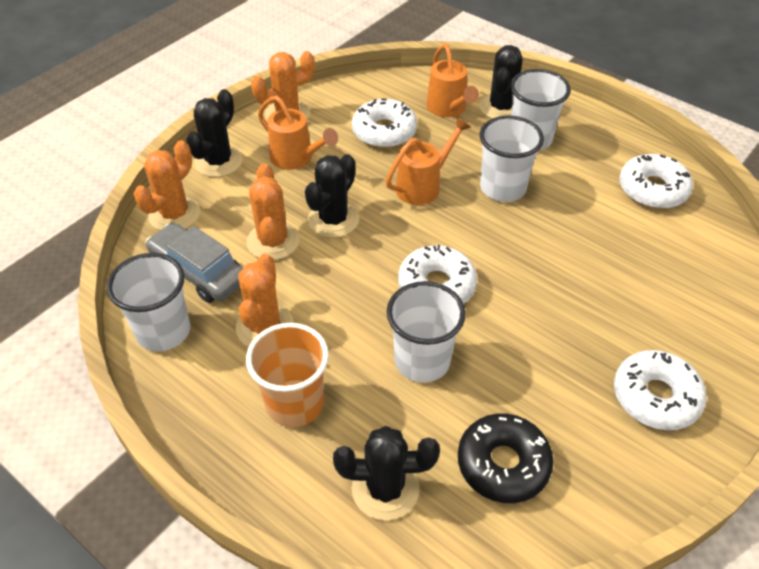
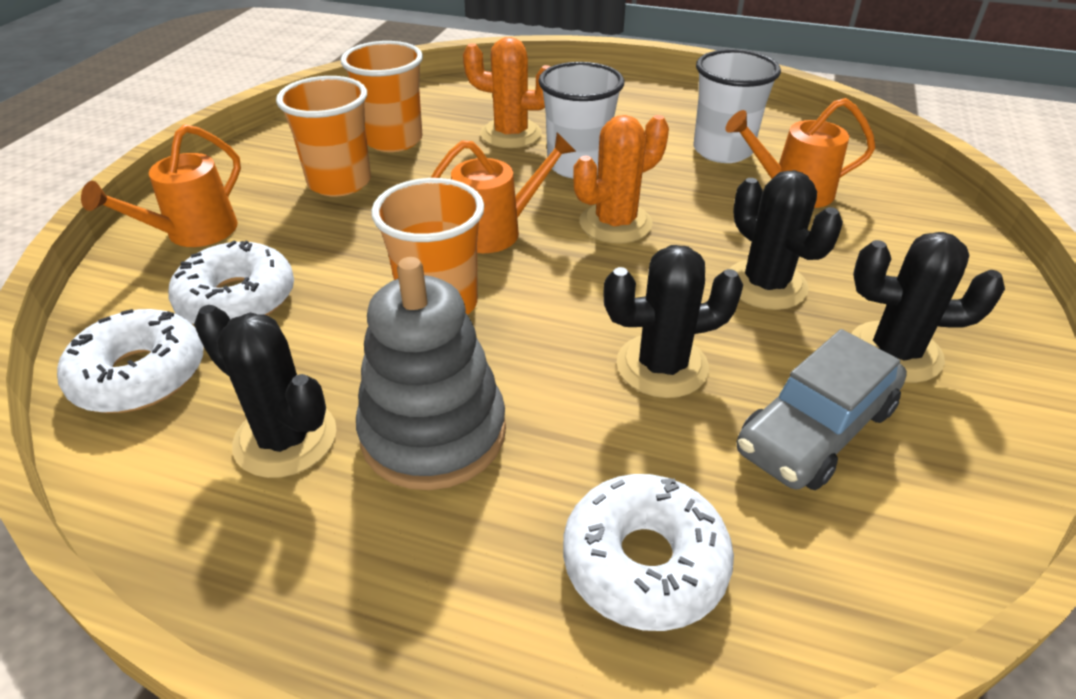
black donut: [458,413,554,503] = 1 -> none = 0
grey stacking toy: none = 0 -> [356,257,506,490] = 1
orange cactus: [134,140,200,230] [236,254,294,347] [246,163,300,260] [251,51,315,120] = 4 -> [463,37,550,148] [573,115,669,244] = 2
orange cup: [246,323,329,427] = 1 -> [276,76,371,197] [341,41,423,152] [371,178,484,315] = 3
white cup: [107,253,190,352] [387,281,466,383] [480,116,544,202] [510,69,571,151] = 4 -> [538,62,624,178] [694,49,781,163] = 2
white donut: [352,98,417,148] [398,245,477,304] [614,350,707,430] [620,154,693,209] = 4 -> [57,309,204,413] [168,241,294,324] [563,474,734,631] = 3

